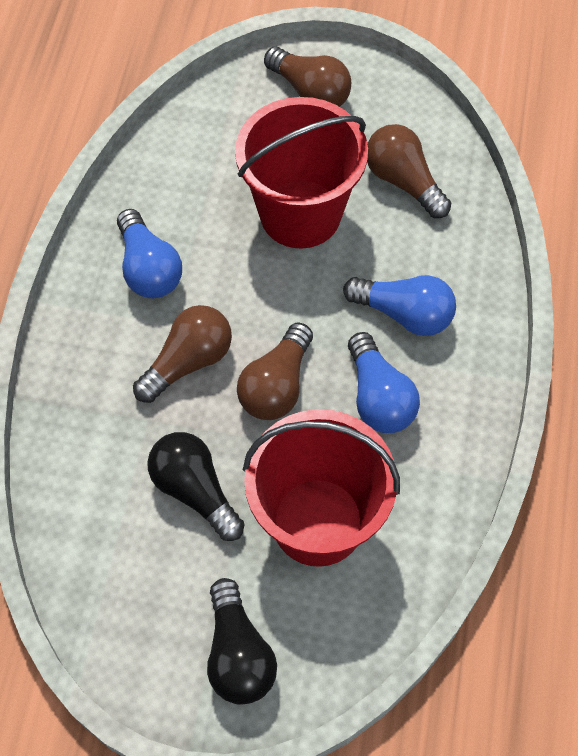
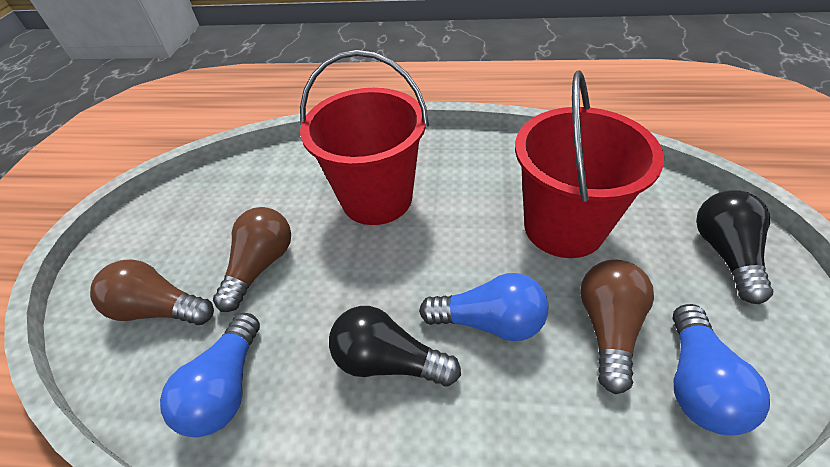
brown light bulb: [133,305,232,403] [237,322,313,420] [264,47,351,107] [367,124,451,218] = 4 -> [90,260,214,325] [213,207,291,312] [580,260,654,394] = 3

